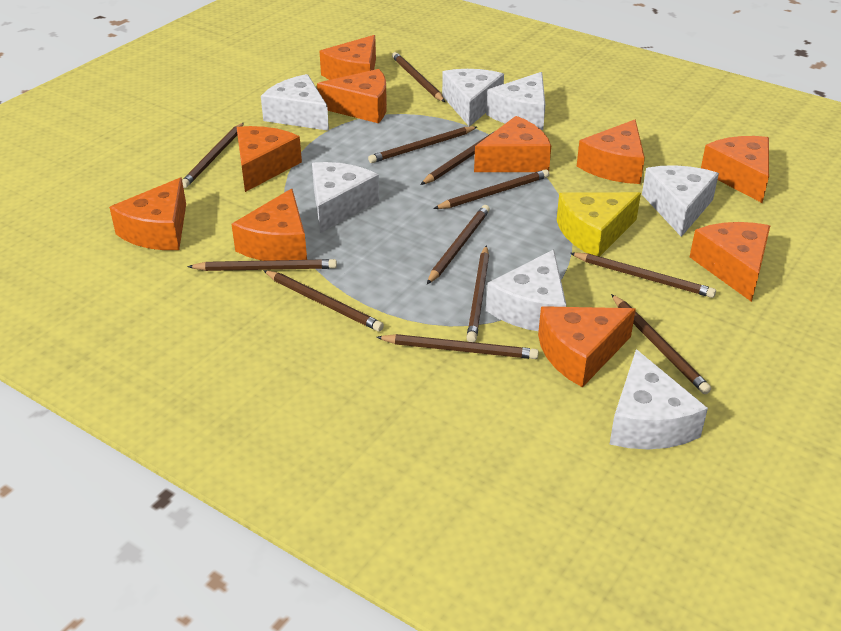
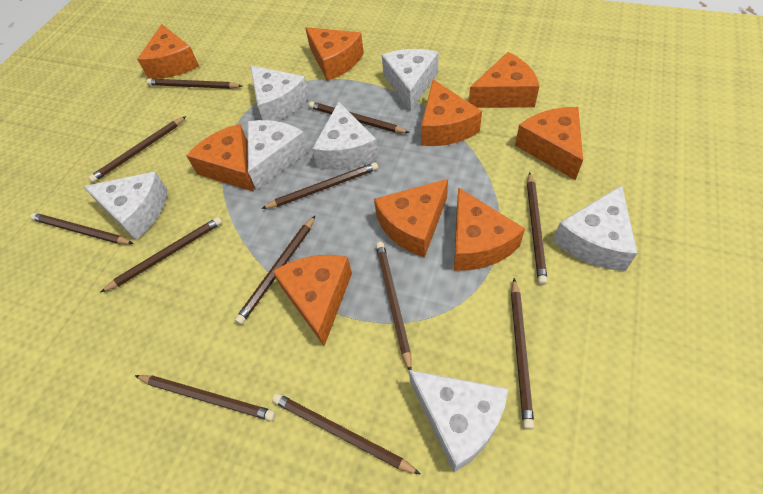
orange cheese: [109,178,186,250] [232,189,307,261] [237,126,302,192] [317,69,387,123] [320,35,376,80] [474,116,551,172] [538,306,636,387] [577,120,645,184] [690,222,770,302] [701,136,769,203] = 10 -> [137,24,199,79] [186,124,254,192] [273,255,352,346] [305,27,364,81] [374,179,448,257] [421,79,482,146] [454,187,525,271] [469,52,540,108] [515,107,583,180] = 9
yellow cheese: [557,192,641,257] = 1 -> none = 0

